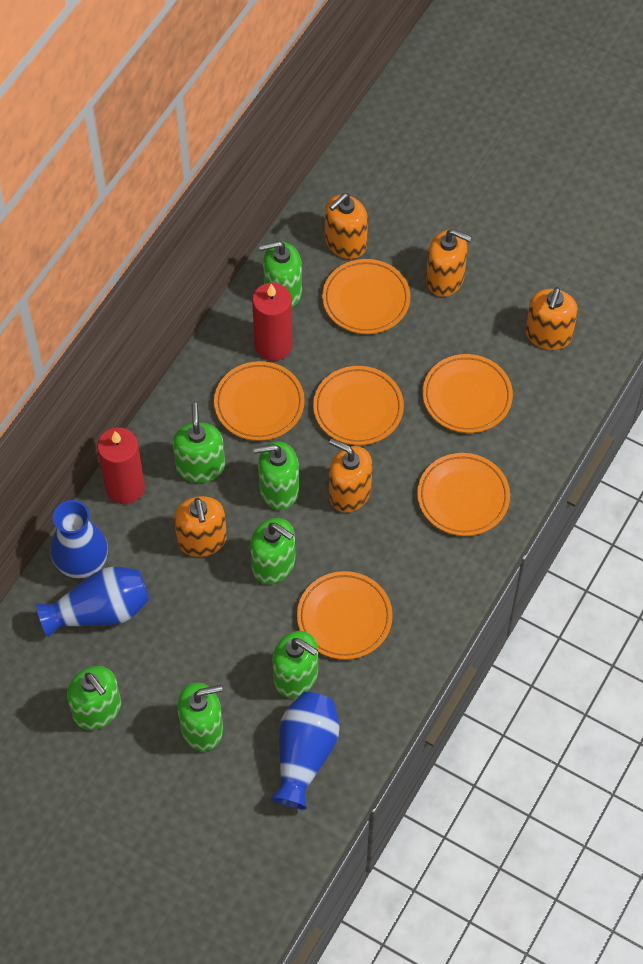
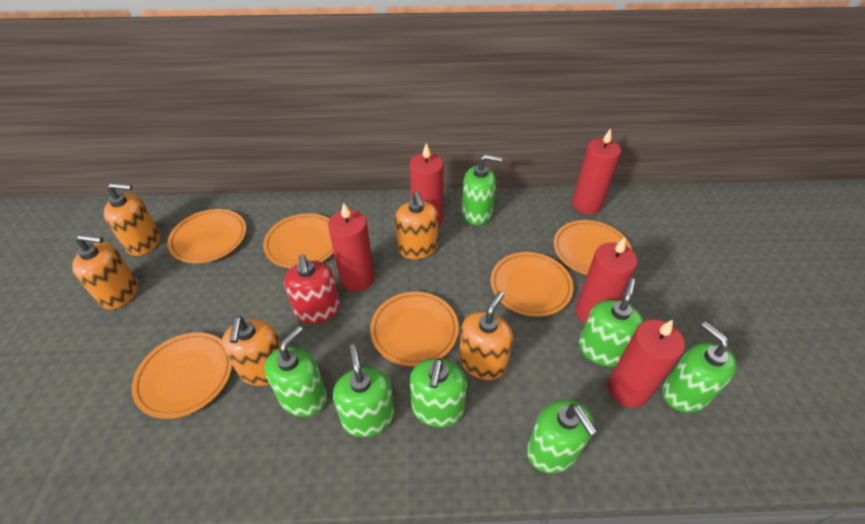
blue vase: [36,566,149,637] [51,500,108,579] [271,692,340,809] = 3 -> none = 0
red candle: [97,427,145,504] [252,283,293,361] = 2 -> [328,202,374,292] [409,143,444,226] [572,128,621,214] [575,237,637,324] [608,319,685,408] = 5
red soap dispenser: none = 0 -> [284,255,340,324] = 1

